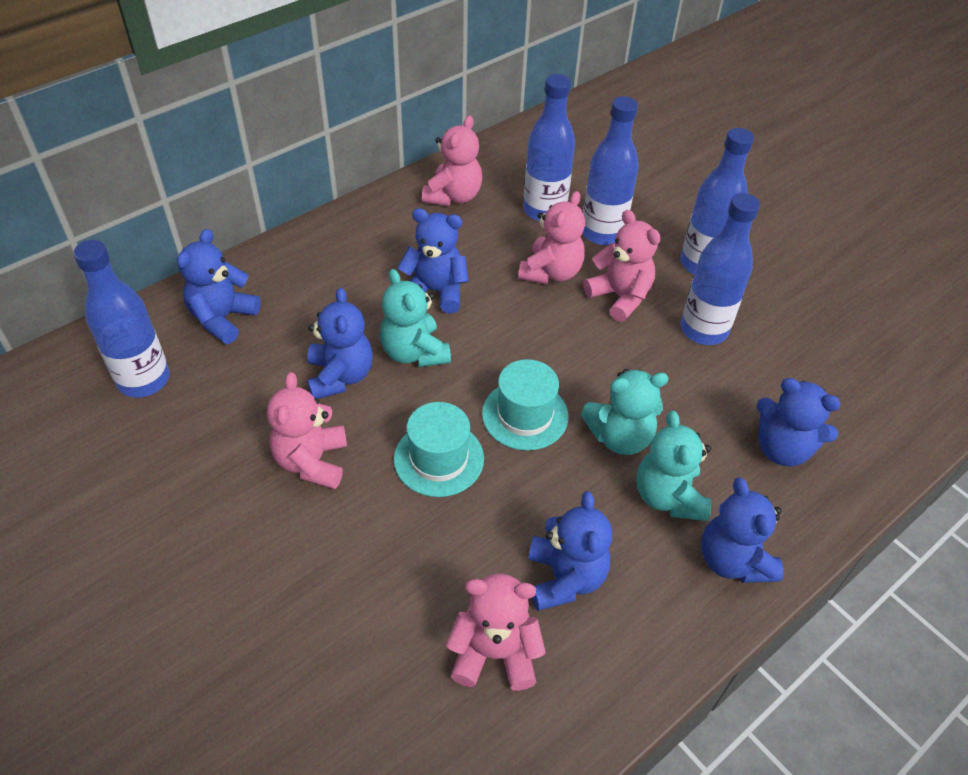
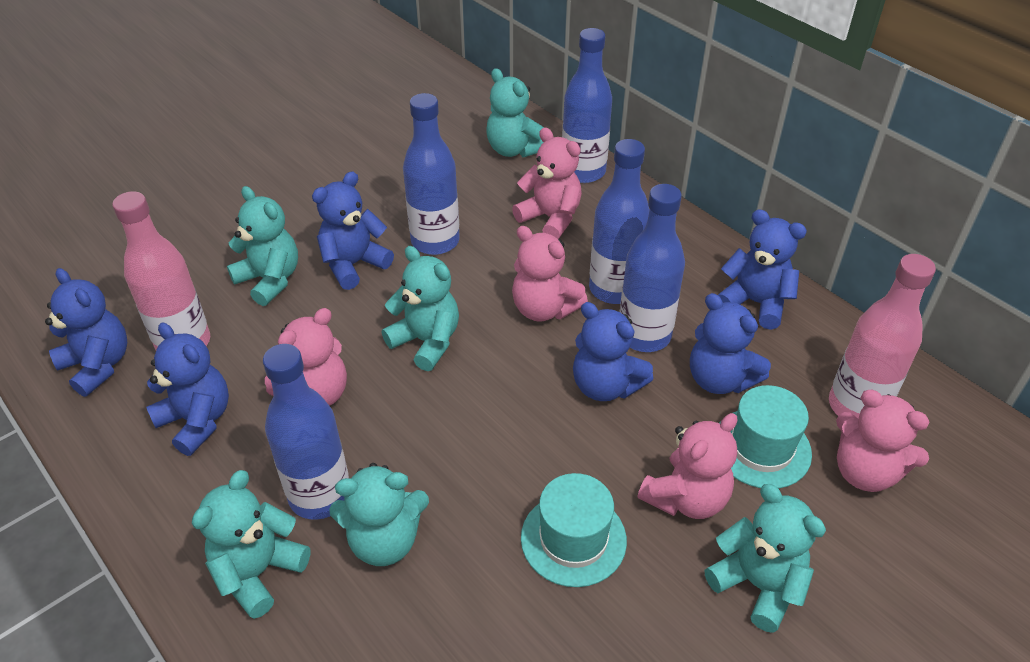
pink bottle: none = 0 -> [112,191,210,350] [829,254,936,419] = 2
turquoise teddy bear: [380,269,451,367] [581,369,669,455] [636,411,711,521] = 3 -> [192,470,310,619] [227,186,298,306] [329,463,429,566] [381,246,459,371] [486,68,544,157] [705,484,826,633] = 6

